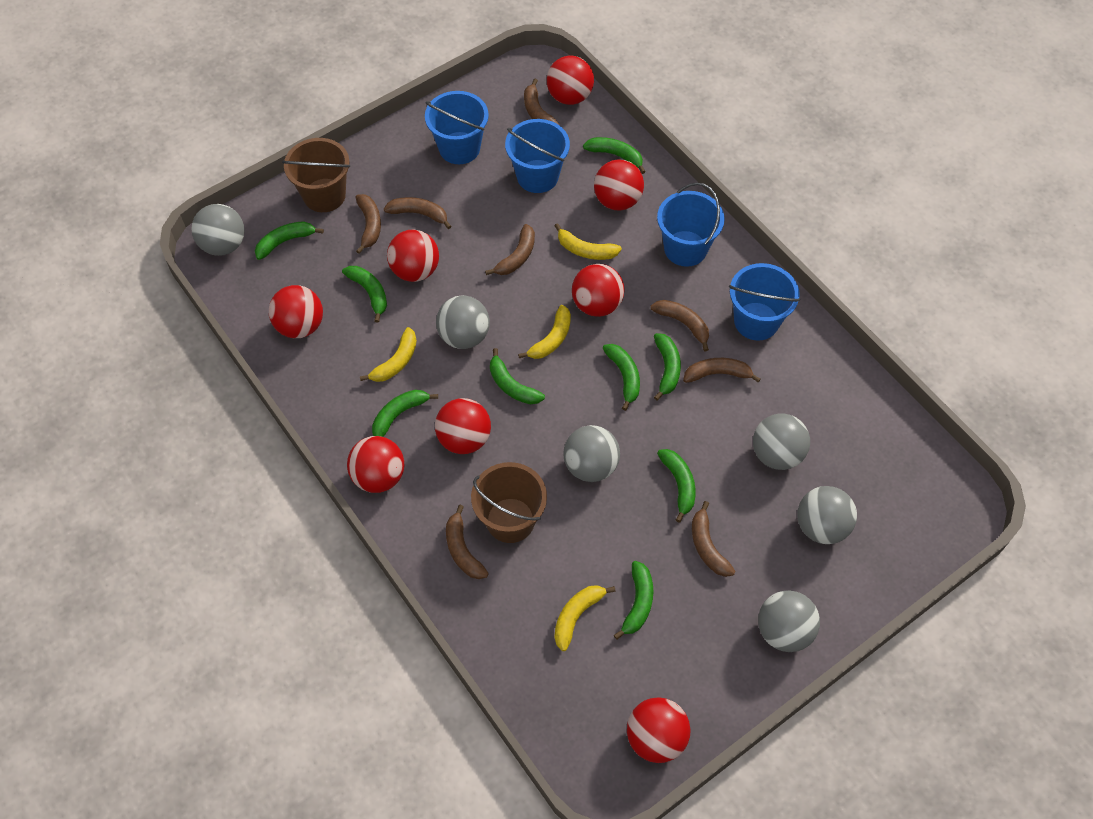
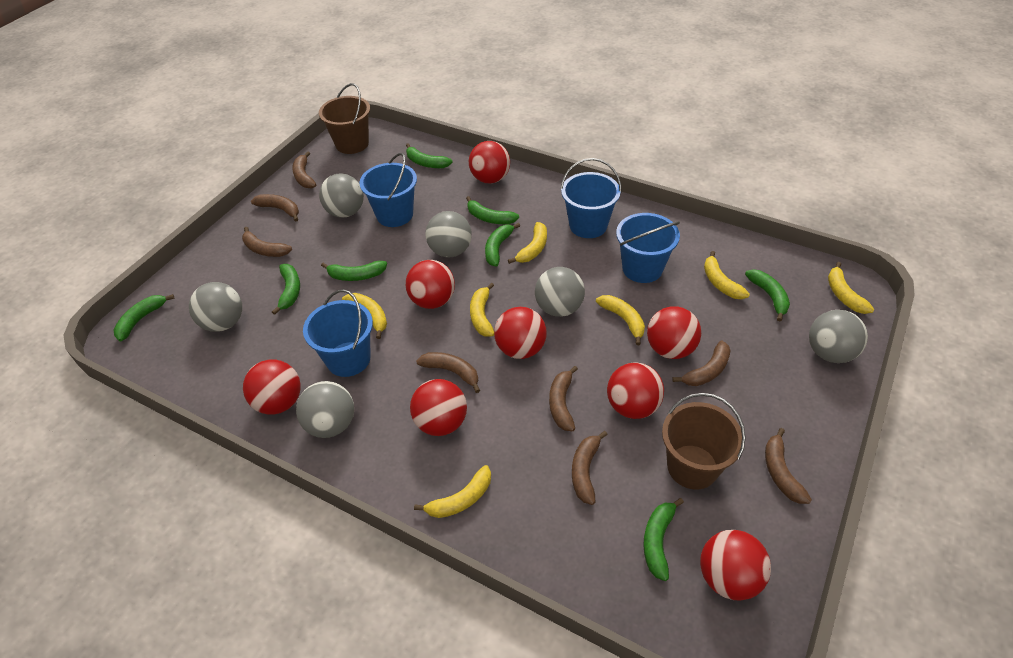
green banana: [255,221,324,260] [342,266,387,323] [372,390,438,437] [490,348,545,404] [583,137,646,174] [603,344,640,411] [614,561,653,640] [654,333,681,401] [657,449,696,523] = 9 -> [114,294,174,342] [272,264,300,315] [321,261,387,281] [406,143,452,168] [466,196,519,224] [485,223,520,267] [643,498,684,581] [745,269,790,321] = 8
yellow banana: [360,327,417,382] [518,305,571,359] [554,585,616,651] [555,223,622,260] = 4 -> [342,293,387,339] [414,465,491,518] [470,283,494,337] [508,222,547,264] [596,295,645,345] [704,251,750,299] [828,262,874,314] = 7

